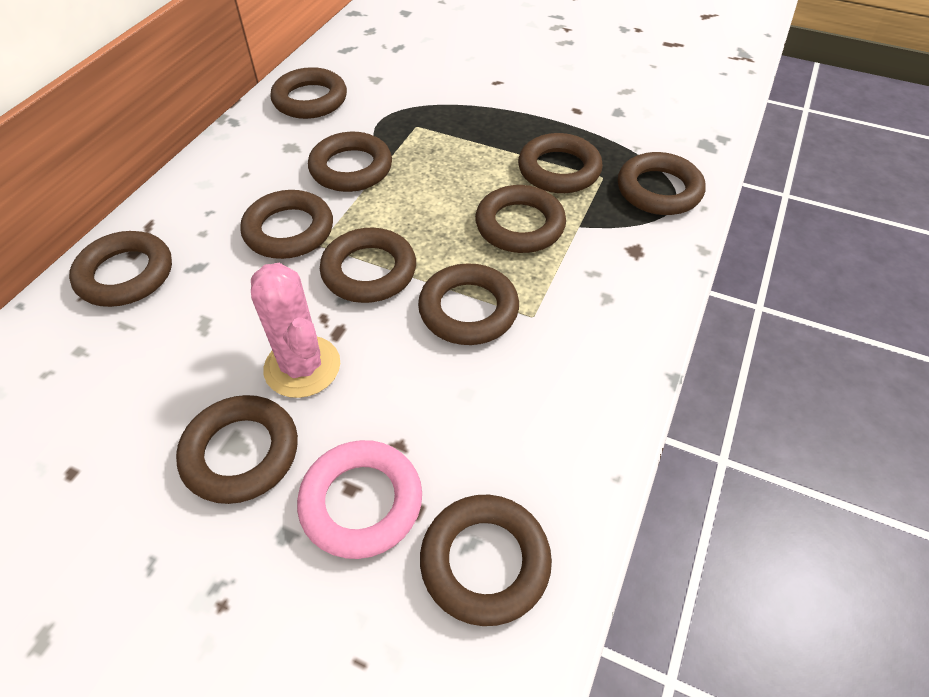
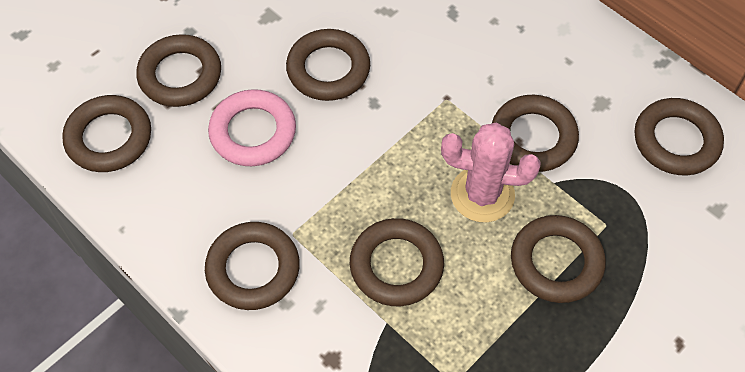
brown ring: [69,231,172,307] [176,395,298,504] [240,190,333,259] [270,67,347,119] [308,132,392,192] [320,228,416,303] [418,263,519,345] [420,495,552,626] [475,185,566,253] [518,133,603,193] [618,152,706,215] = 11 -> [62,95,151,172] [136,34,221,107] [205,222,300,310] [286,29,370,101] [350,218,444,306] [492,95,579,172] [511,215,606,303] [635,98,724,175] = 8

